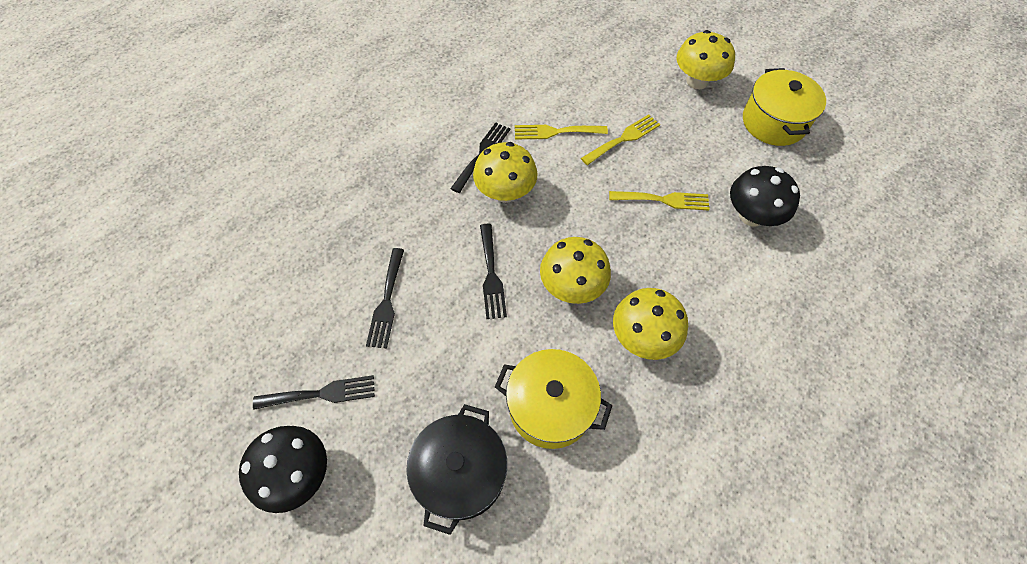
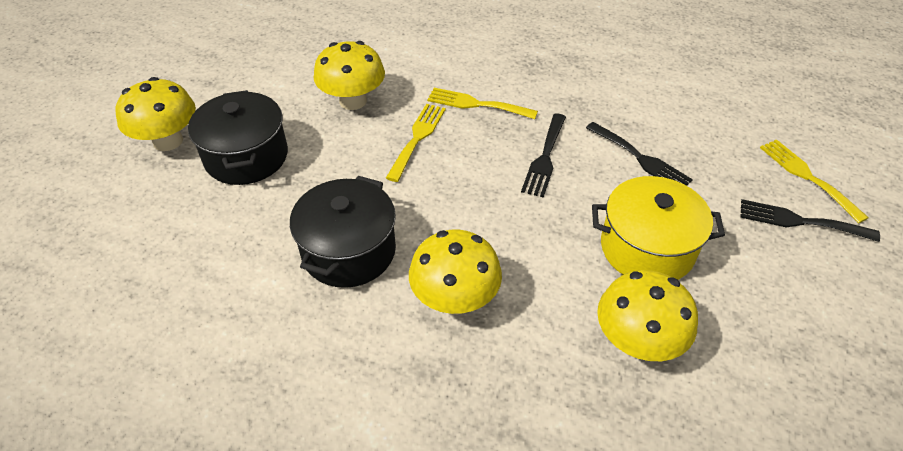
black fork: [253,375,375,410] [366,248,404,348] [450,122,510,193] [480,223,507,319] = 4 -> [521,114,566,198] [586,122,693,186] [740,199,880,242] = 3
black mushroom: [239,426,327,513] [730,166,800,227] = 2 -> none = 0
black pot: [406,404,507,535] = 1 -> [188,90,288,185] [290,176,396,288] = 2
yellow pot: [495,349,613,449] [743,68,826,146] = 2 -> [592,176,725,280] = 1

